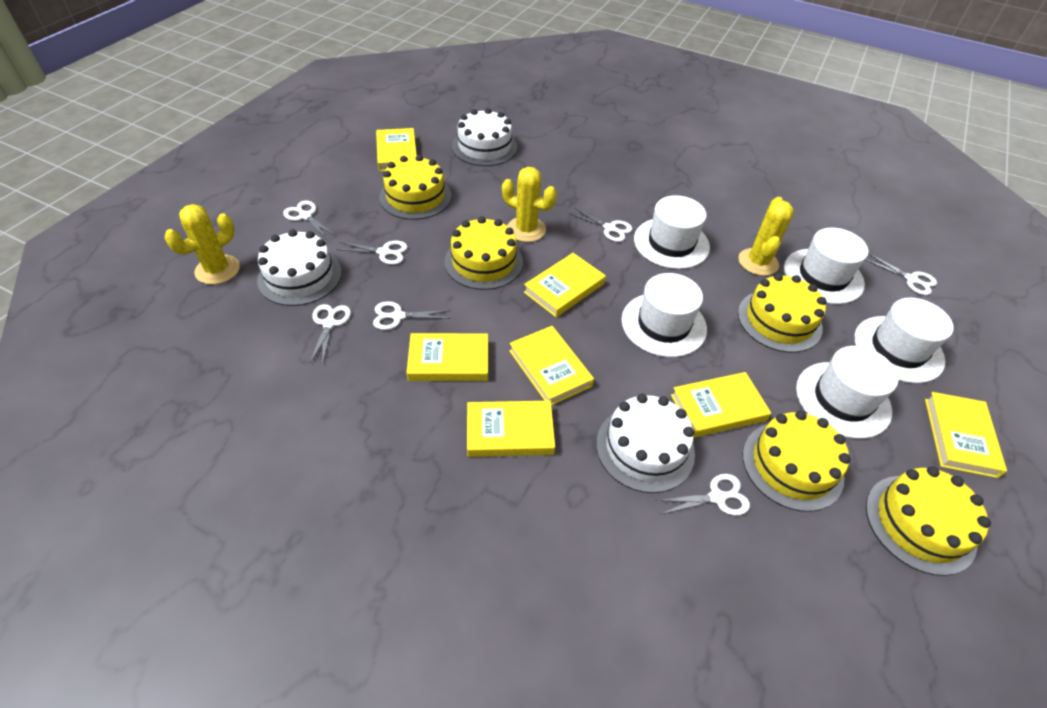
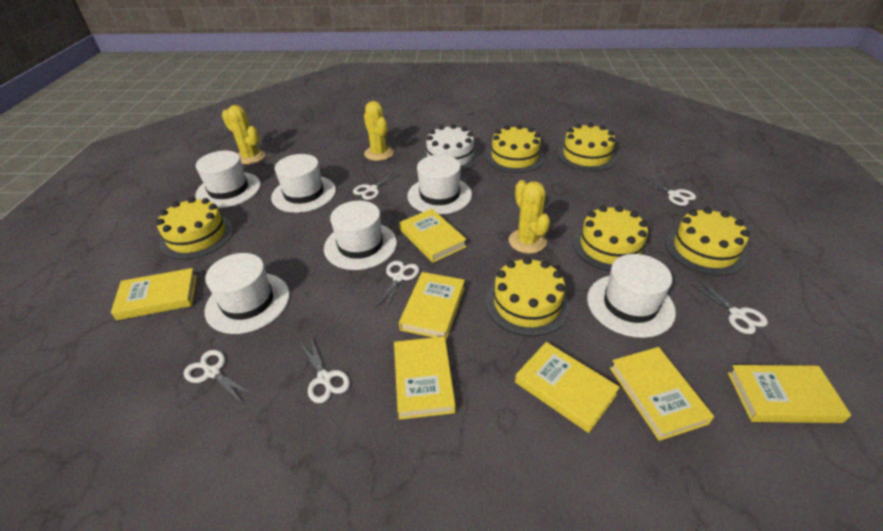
white cake: [257,229,342,306] [452,108,517,166] [596,394,695,493] = 3 -> [422,124,479,171] = 1
white hat: [622,273,707,357] [634,195,710,269] [784,228,869,304] [796,346,898,439] [854,298,954,383] = 5 -> [195,151,261,208] [204,253,290,334] [271,154,336,213] [324,201,397,270] [407,155,472,215] [587,254,676,338] = 6
white scissors: [283,200,336,238] [310,304,351,365] [336,241,408,265] [373,301,451,330] [569,208,633,242] [656,474,750,515] [866,254,937,295] = 7 -> [184,350,253,404] [300,338,350,403] [353,171,401,200] [375,261,419,312] [638,176,696,206] [691,280,768,334] = 6
yellow cake: [379,155,451,220] [445,216,523,290] [738,273,826,353] [743,410,851,512] [866,466,991,576] = 5 -> [156,197,233,260] [486,125,544,173] [486,257,569,336] [557,123,617,171] [573,206,649,271] [666,207,750,276] = 6

